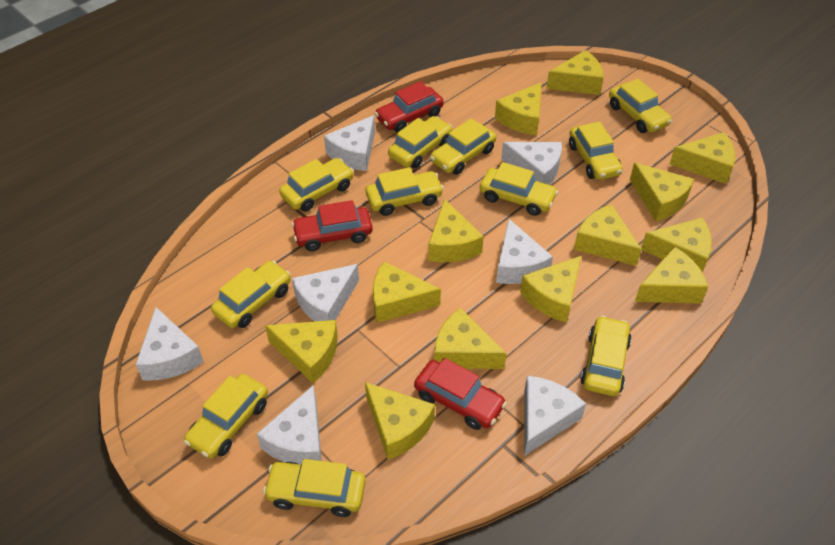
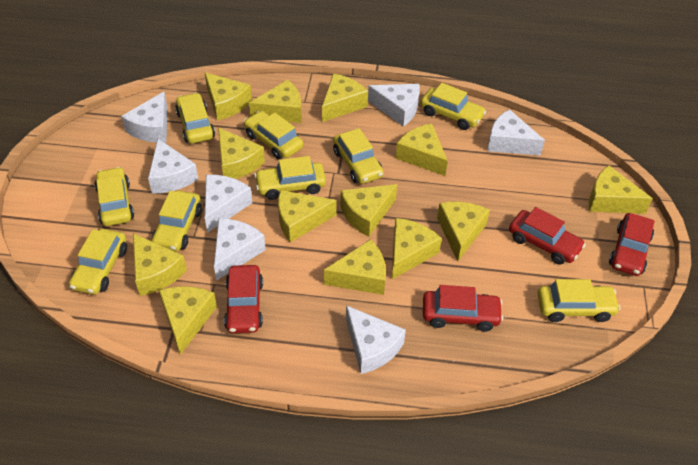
red car: [291,200,373,251] [375,81,444,133] [414,358,507,430] = 3 -> [224,265,263,333] [423,285,503,331] [509,207,586,265] [609,213,655,276] = 4
yellow car: [184,374,268,459] [211,261,291,328] [263,459,366,517] [279,158,354,212] [366,167,444,216] [388,116,453,169] [430,119,496,175] [480,162,558,216] [569,122,623,180] [581,316,632,396] [609,79,672,133] = 11 -> [69,229,127,294] [94,167,134,226] [152,191,202,252] [175,93,215,143] [244,111,303,159] [254,156,326,200] [333,128,383,184] [420,83,486,130] [537,279,620,322] = 9

